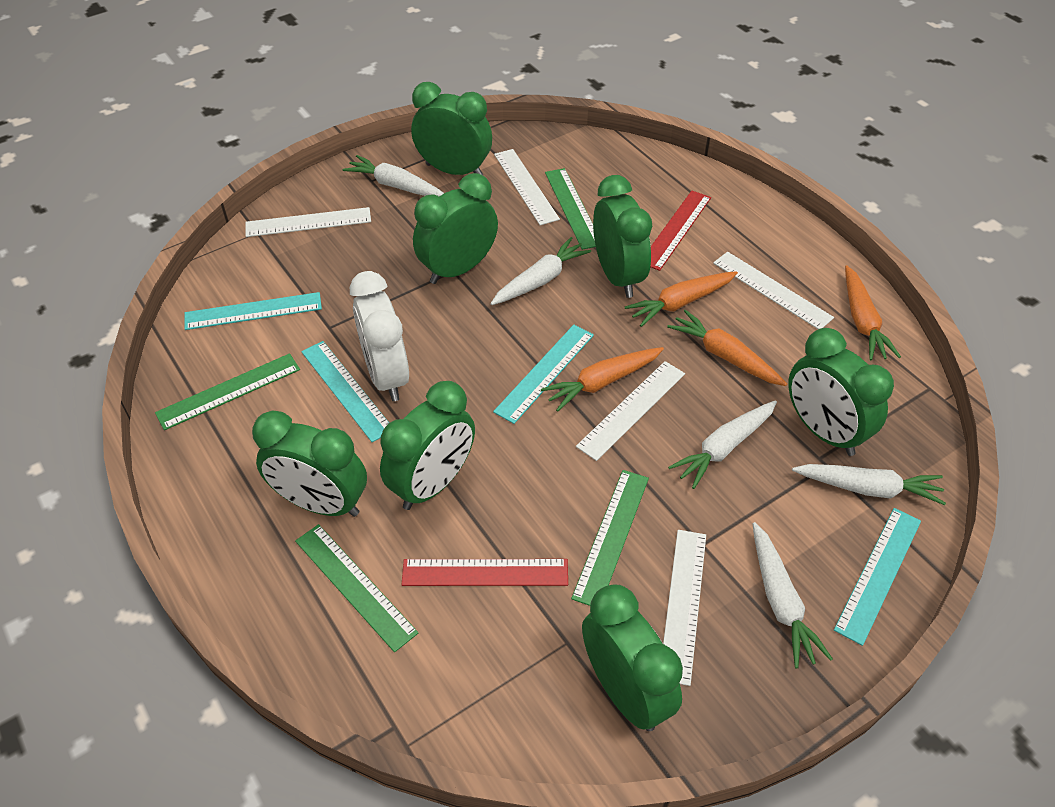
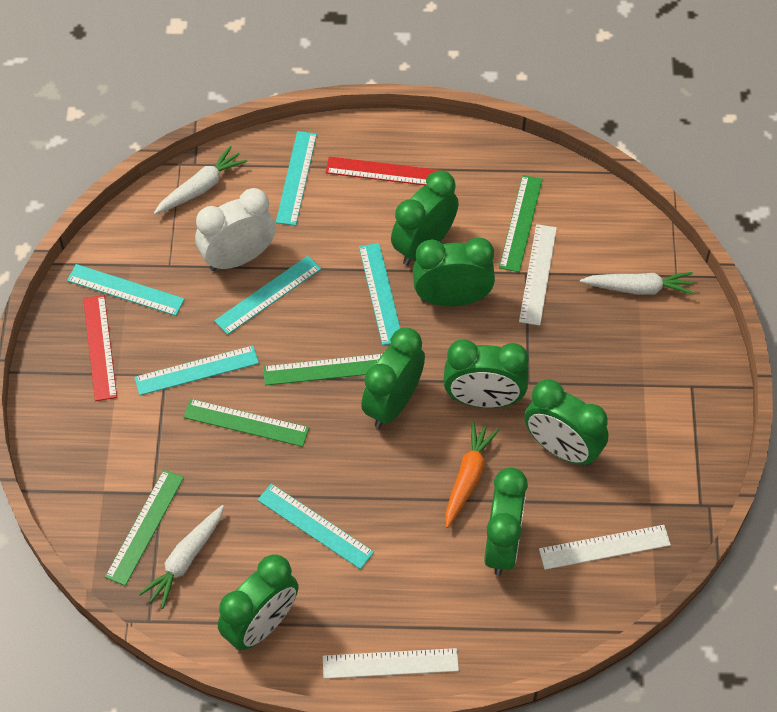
orange carrot: [541,347,664,412] [625,271,738,327] [667,310,787,386] [845,265,901,360] = 4 -> [445,421,499,528] = 1
turquoise ruler: [185,292,322,330] [301,341,389,442] [493,325,594,424] [834,508,921,646] = 4 -> [67,264,185,316] [134,346,259,395] [214,256,321,335] [258,484,374,569] [276,131,317,226] [359,243,400,345] = 6
white carrot: [343,155,444,196] [491,237,591,305] [668,401,777,489] [752,522,833,668] [792,464,946,505] = 5 -> [139,505,224,609] [154,146,247,214] [580,272,694,295] = 3
white ruler: [246,207,371,237] [494,149,560,225] [576,361,685,461] [663,530,706,686] [713,252,834,329] = 5 -> [323,648,459,679] [519,224,557,325] [539,525,671,570] = 3

